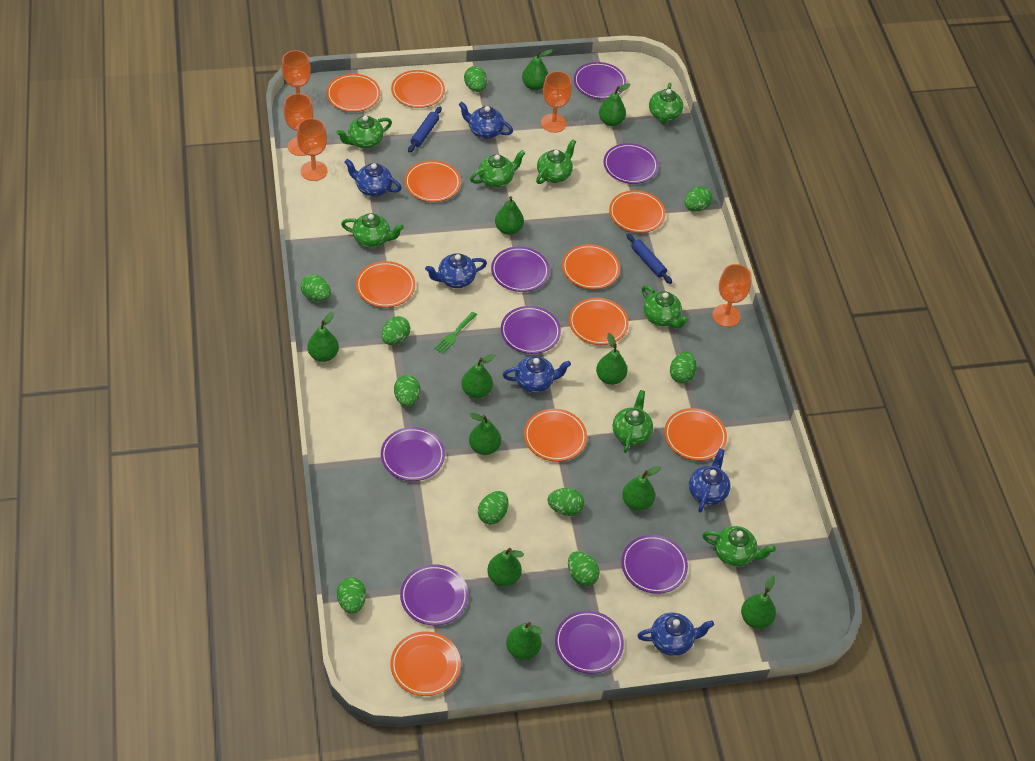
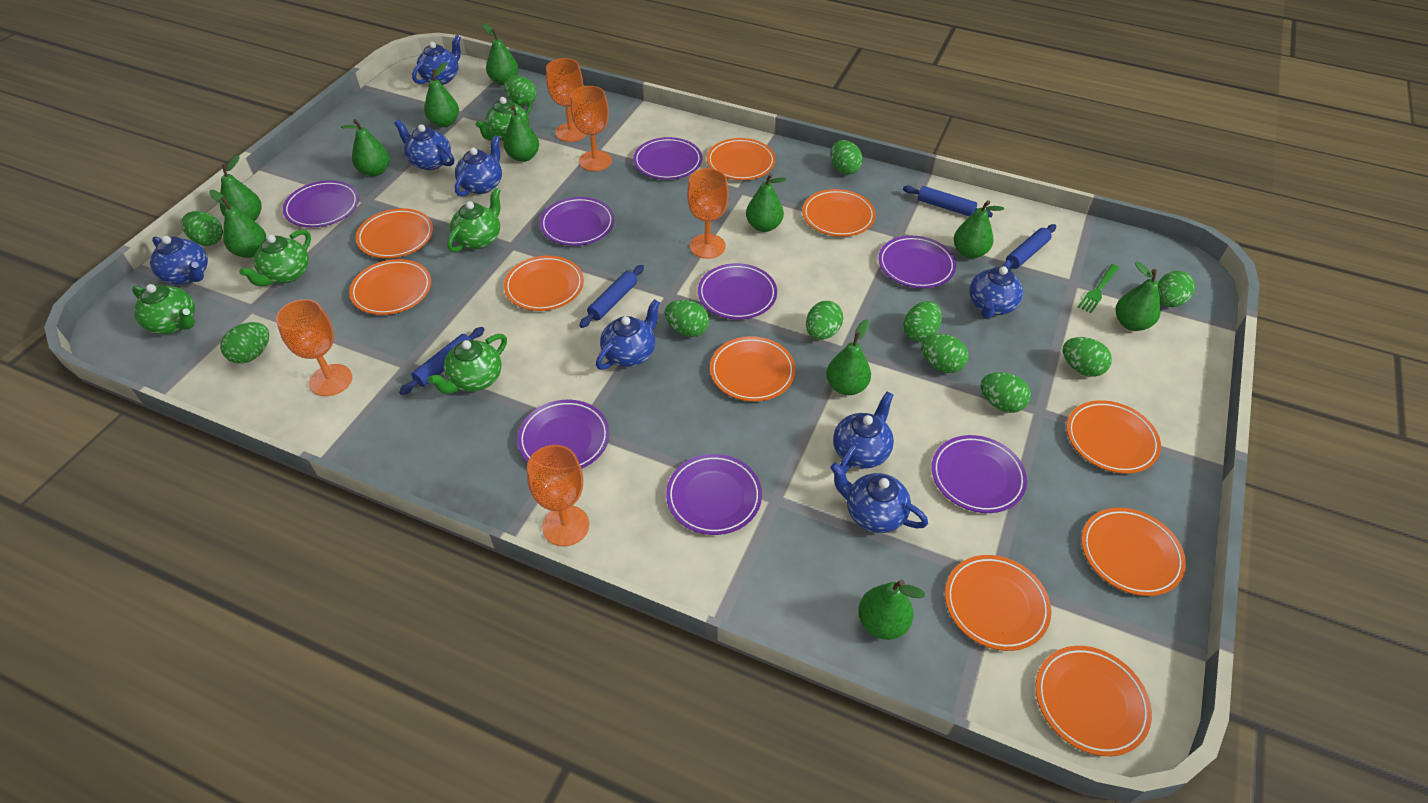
blue rolling pin: [408,107,442,153] [627,233,672,284] = 2 -> [399,327,485,395] [579,265,644,328] [903,185,993,217] [1002,224,1056,270] = 4
blue teapot: [345,159,402,197] [425,253,487,288] [459,101,513,139] [502,356,571,393] [637,613,714,656] [689,448,730,513] = 6 -> [150,236,208,285] [394,120,454,170] [412,35,461,85] [455,135,502,196] [596,299,660,370] [830,463,928,533] [833,392,894,473] [969,260,1023,319] = 8
green egg: [301,275,331,302] [337,577,366,614] [381,316,410,345] [394,375,420,407] [464,66,487,92] [478,491,508,525] [548,488,584,516] [568,551,600,586] [670,351,696,383] [685,186,712,211] = 10 -> [181,211,223,246] [220,322,269,364] [504,75,537,106] [665,300,709,337] [806,301,843,340] [831,140,863,175] [904,301,942,342] [921,334,968,373] [981,372,1031,413] [1063,337,1112,377] [1158,271,1195,307] = 11
green teapot: [336,116,392,149] [341,213,404,248] [470,150,525,188] [536,139,576,184] [613,390,653,453] [642,286,689,328] [649,83,683,125] [702,526,776,567] = 8 -> [132,284,195,334] [239,230,311,286] [428,334,507,394] [447,188,501,252] [476,97,532,141] = 5

